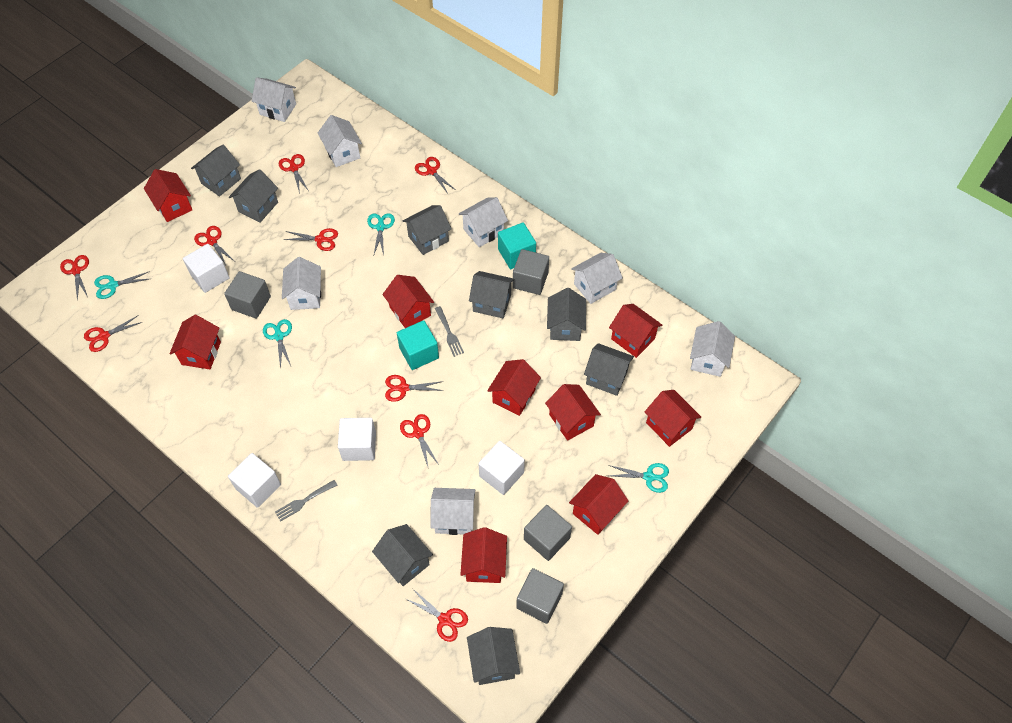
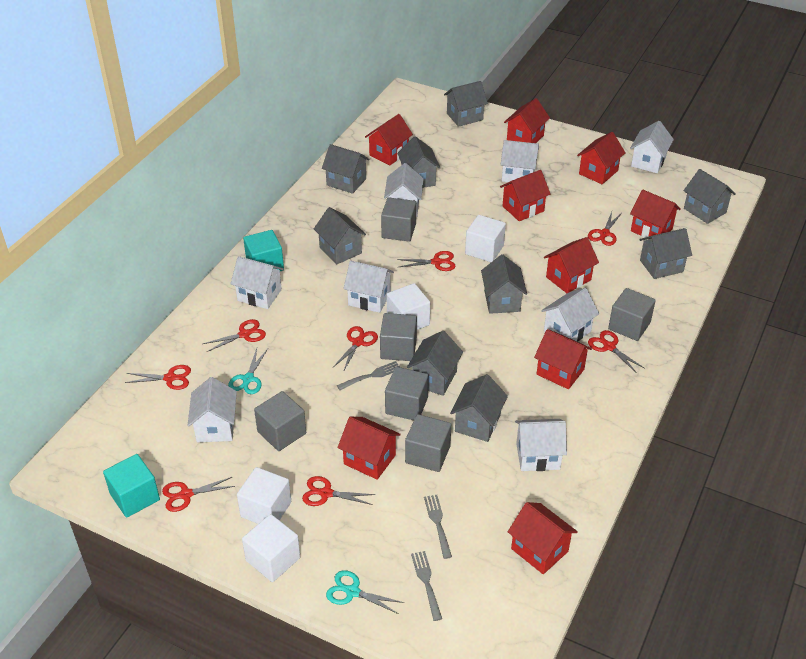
grey cube: [224,271,271,319] [513,249,549,295] [516,568,564,624] [524,505,572,561] = 4 -> [254,391,306,451] [380,313,417,361] [381,197,416,242] [385,367,429,420] [405,414,451,472] [608,288,656,341] = 6
grey fork: [275,480,337,522] [435,306,464,357] = 2 -> [337,361,400,390] [411,551,442,621] [424,495,452,559] = 3
grey house: [191,145,241,197] [229,169,278,223] [372,524,433,586] [403,205,452,255] [467,627,520,685] [469,271,514,318] [547,288,586,341] [584,343,634,396] = 8 -> [314,207,366,264] [322,144,369,194] [397,136,440,188] [407,331,463,396] [444,81,488,127] [450,374,508,442] [481,254,527,314] [640,228,692,279] [684,169,736,224] = 9
red scissors: [60,255,89,301] [84,315,142,352] [194,226,234,265] [279,154,309,194] [283,228,338,251] [385,375,444,402] [400,414,439,466] [406,589,468,642] [415,157,456,194] = 9 -> [125,365,191,390] [162,477,235,512] [203,319,266,352] [302,476,375,506] [333,326,378,372] [397,251,455,271] [588,212,622,246] [588,330,645,373] = 8
turquoise scissors: [94,271,150,299] [263,319,292,370] [367,213,395,255] [608,463,669,493] = 4 -> [228,348,268,394] [326,570,404,614] = 2
white house: [252,77,296,122] [282,257,321,310] [318,115,362,167] [430,488,475,535] [459,197,508,247] [571,253,623,304] [690,321,735,377] = 7 -> [187,377,237,442] [231,256,284,309] [343,261,394,313] [384,163,424,217] [500,140,539,182] [515,419,567,471] [541,288,599,342] [630,121,674,173] = 8

